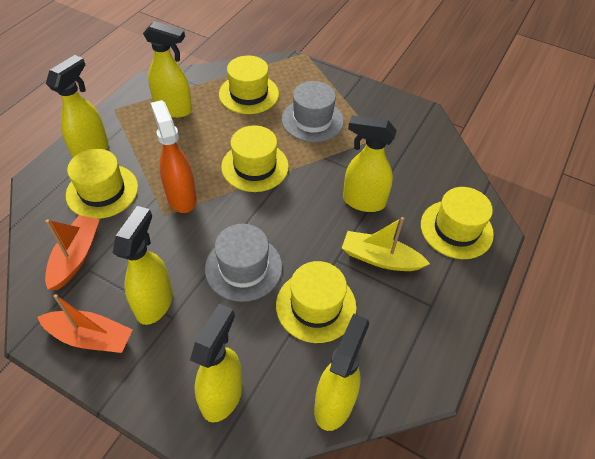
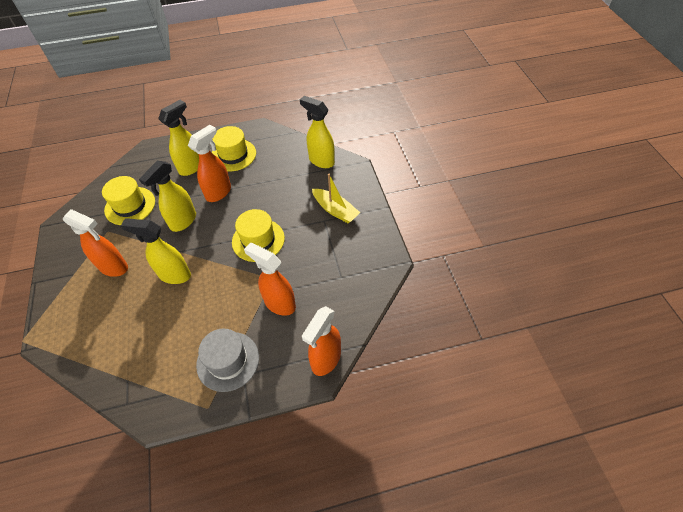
grey hat: [205,224,282,302] [282,81,344,142] = 2 -> [196,328,259,392] = 1
orange boat: [37,294,133,353] [45,215,100,290] = 2 -> none = 0
orange spray bottle: [151,100,197,213] = 1 -> [63,209,128,277] [188,125,231,202] [244,243,296,316] [302,306,341,376] = 4
yellow hat: [66,149,138,219] [219,55,279,114] [221,125,289,192] [276,261,357,343] [421,187,494,259] = 5 -> [102,176,155,225] [211,126,256,171] [232,209,285,262] = 3
yellow spray bottle: [46,55,109,158] [113,206,173,325] [143,21,192,118] [190,304,243,422] [314,313,369,431] [343,115,397,212] = 6 -> [121,218,191,284] [139,161,196,232] [158,100,199,176] [300,96,335,168] = 4

